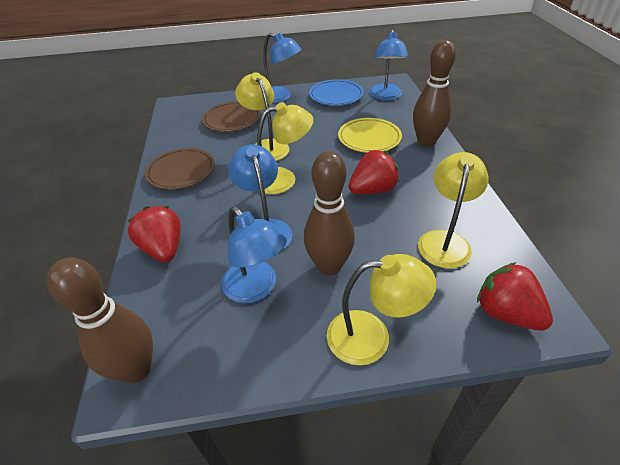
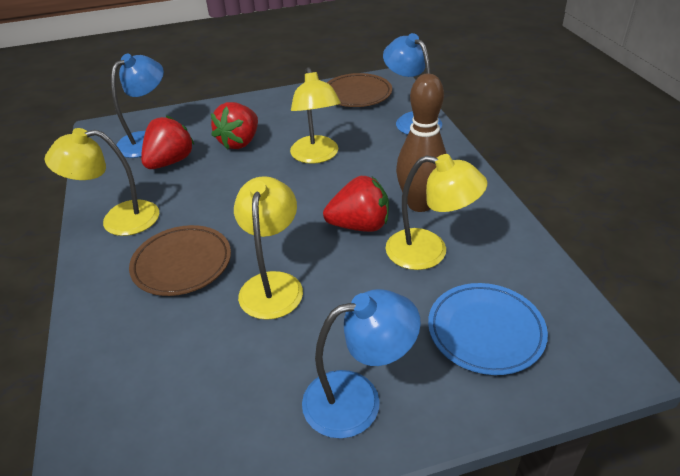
blue lamp: [221,207,287,303] [228,144,292,250] [263,32,302,103] [369,29,409,100] = 4 -> [111,54,164,158] [302,289,421,439] [383,33,442,135] = 3
brown bowling pin: [47,257,153,383] [304,151,355,276] [413,40,456,147] = 3 -> [396,74,447,212] = 1
yellow plate: [338,118,402,153] = 1 -> none = 0

